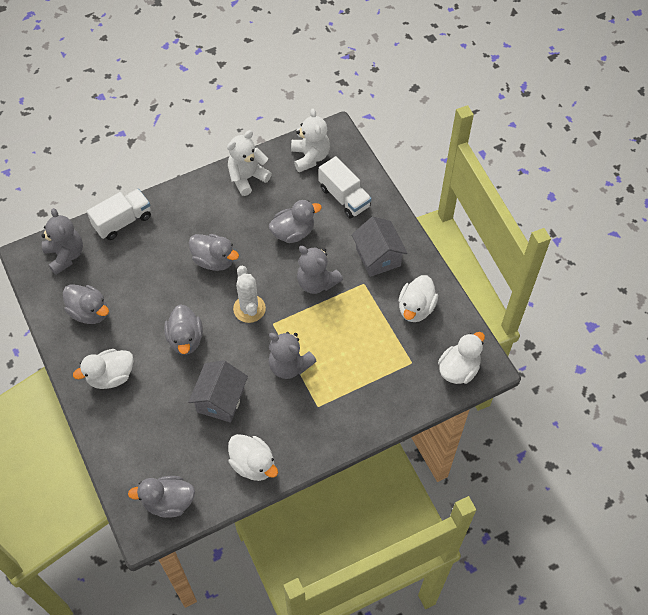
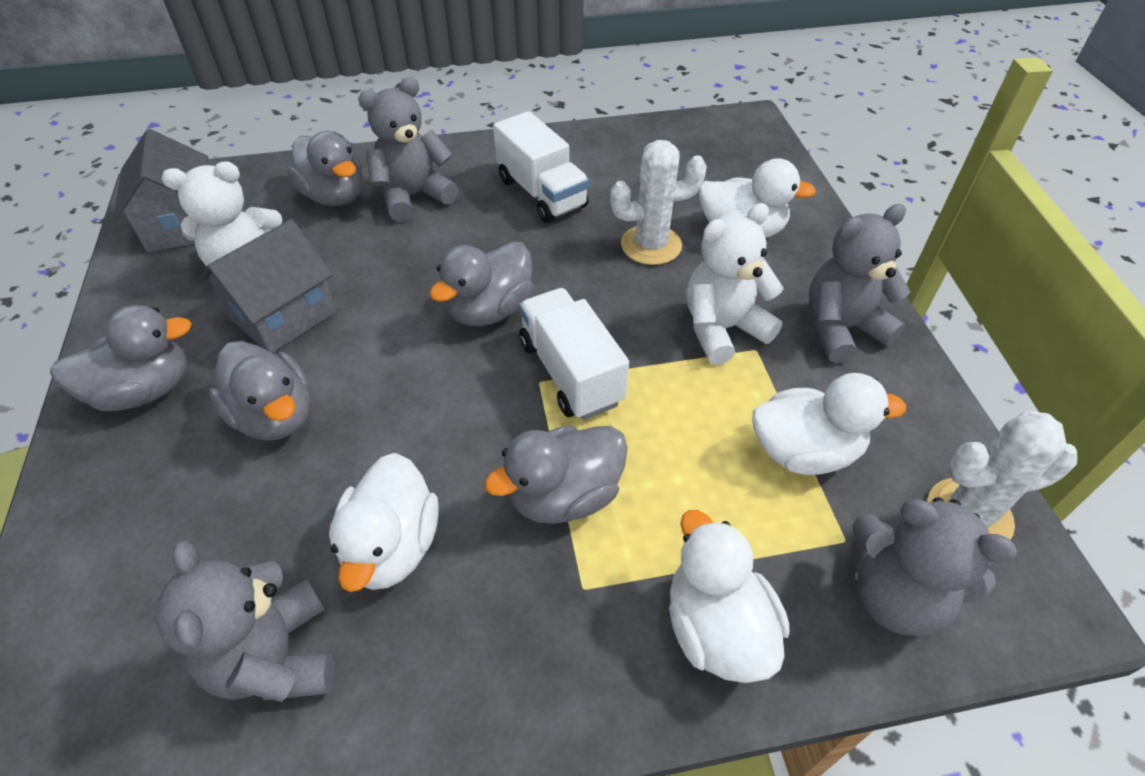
grey teddy bear: [41,208,83,275] [268,332,317,379] [297,246,343,294] = 3 -> [155,541,335,702] [358,77,458,222] [809,204,911,363] [852,497,1017,636] = 4
white cactus: [233,266,266,323] = 1 -> [610,140,707,265] [927,411,1078,540] = 2

